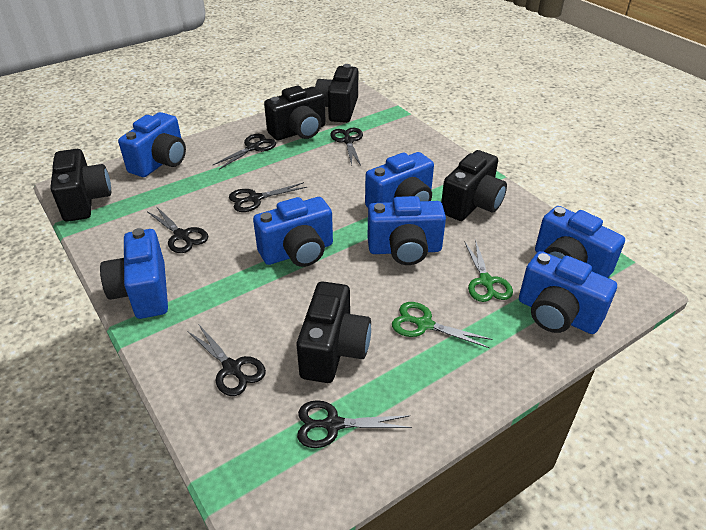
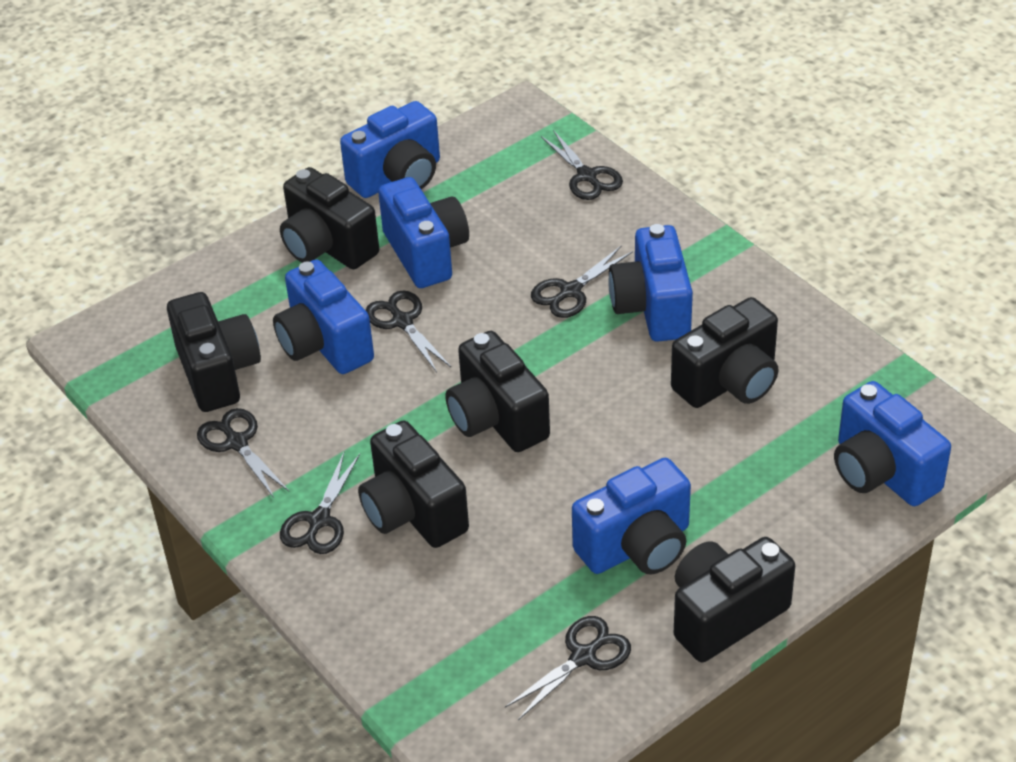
black camera: [50,149,111,222] [264,86,326,140] [297,281,371,383] [315,64,358,123] [441,150,507,221] = 5 -> [167,292,261,412] [280,167,379,269] [358,420,469,548] [445,331,550,452] [671,297,778,408] [674,537,795,662] = 6
blue camera: [100,228,168,319] [118,112,186,177] [253,197,333,267] [365,152,434,207] [367,196,446,265] [519,251,617,334] [535,206,625,278] = 7 -> [273,260,374,374] [340,101,440,198] [378,177,469,288] [572,458,691,575] [608,224,693,342] [834,381,951,506] = 6
green scissors: [392,302,493,348] [464,239,513,302] = 2 -> none = 0

